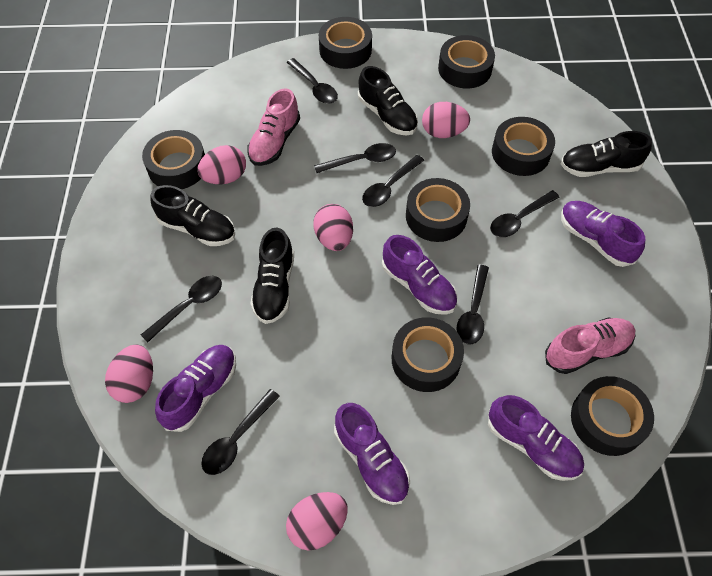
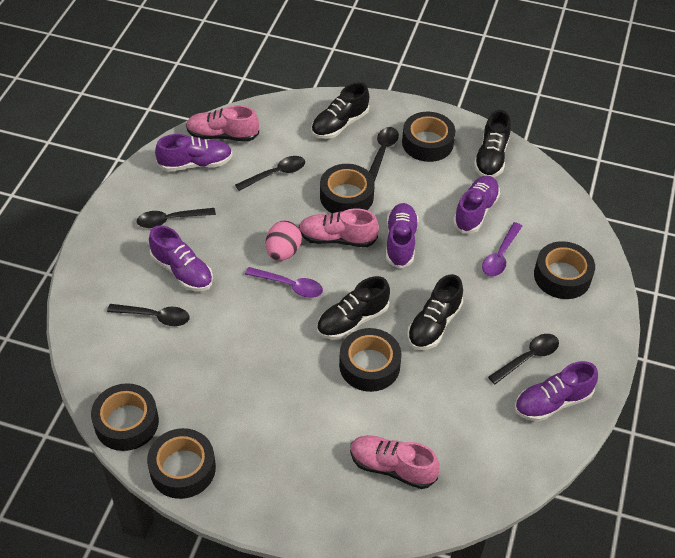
black spoon: [141,276,222,343] [201,389,280,475] [287,58,338,104] [314,143,396,173] [362,155,424,207] [456,265,489,344] [490,190,559,237] = 7 -> [107,304,190,326] [137,208,216,228] [235,156,305,191] [369,127,399,182] [488,334,559,384] = 5
black tape: [142,130,205,189] [319,17,372,69] [392,317,464,392] [406,178,470,242] [438,35,495,88] [492,117,555,176] [571,376,654,456] = 7 -> [91,383,159,451] [147,428,216,499] [320,164,375,213] [339,328,402,392] [402,112,455,162] [534,241,595,299] = 6
pink egg: [105,344,153,403] [197,145,246,184] [286,492,348,551] [313,204,353,251] [422,102,470,138] = 5 -> [266,220,302,261] = 1
pink shoe: [247,88,300,166] [545,318,636,374] = 2 -> [186,105,259,142] [299,208,379,247] [350,435,440,489] = 3
purple spoon: none = 0 -> [245,267,323,298] [482,222,522,277] = 2

